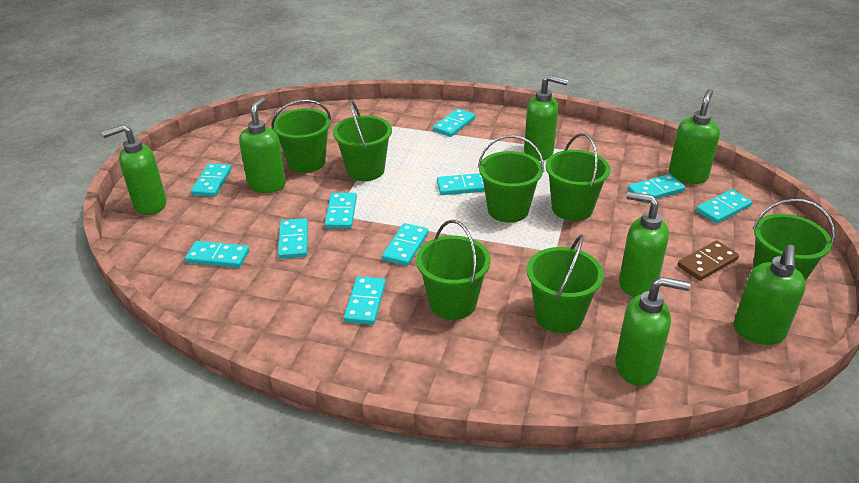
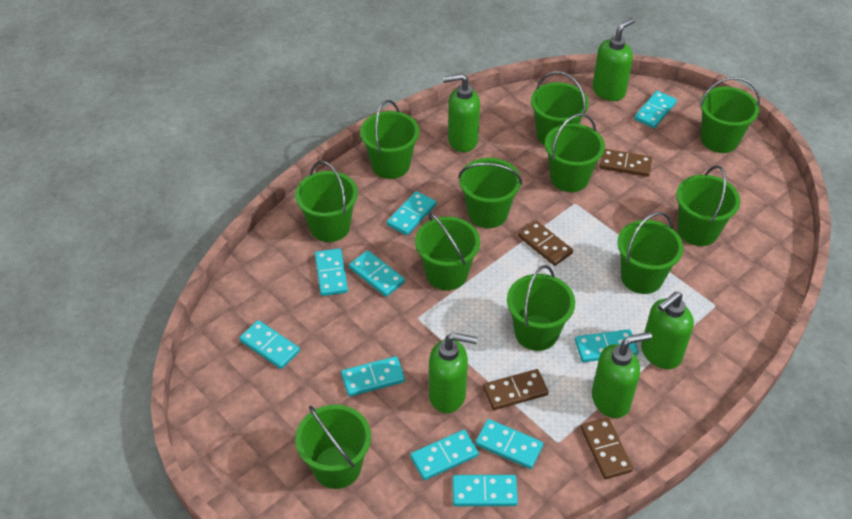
brown domino: [678,241,739,281] = 1 -> [483,369,548,410] [518,221,573,266] [581,417,633,479] [599,149,652,177] = 4
green bucket: [271,99,331,173] [333,101,392,181] [416,220,491,320] [478,135,544,223] [527,235,604,333] [545,133,610,221] [753,198,835,281] = 7 -> [295,161,358,242] [295,404,371,489] [360,100,419,179] [415,212,480,290] [458,158,522,228] [507,265,575,351] [531,71,589,146] [545,113,605,192] [617,212,683,294] [676,165,740,246] [699,77,760,153] = 11
green soap dispenser: [101,125,167,215] [239,97,286,193] [524,75,568,161] [615,277,690,386] [619,192,669,297] [669,89,720,184] [734,245,806,345] = 7 -> [429,333,477,413] [443,73,480,152] [592,332,652,418] [593,18,635,101] [641,291,694,369] = 5

